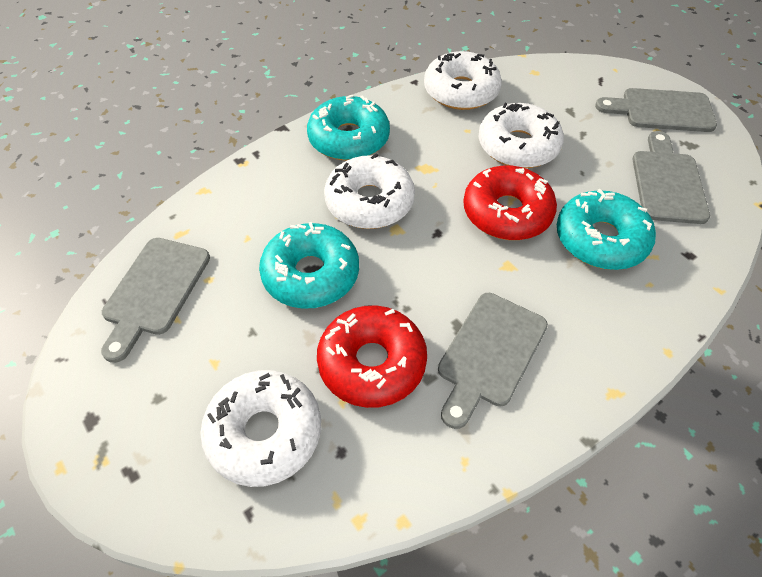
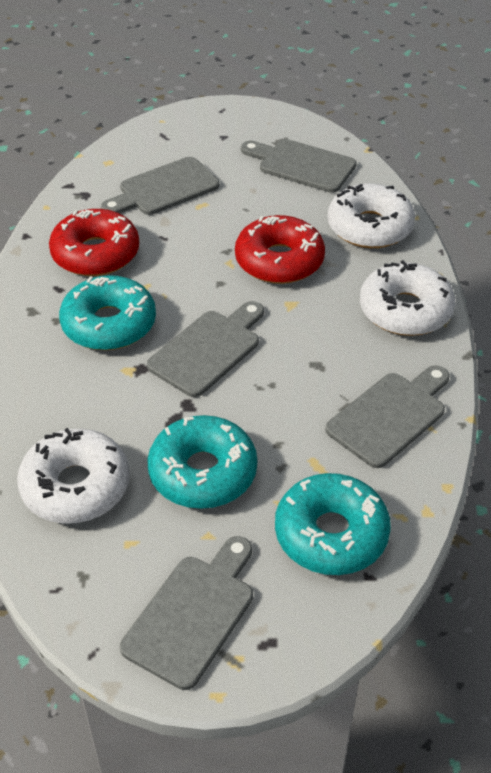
grey cutting board: [101,238,210,363] [438,293,548,429] [595,88,717,132] [632,131,710,224] = 4 -> [101,157,219,215] [120,536,253,690] [147,301,264,397] [241,139,356,193] [325,365,450,468] = 5
white donut: [200,370,321,487] [324,153,415,229] [424,51,502,110] [479,103,564,168] = 4 -> [17,428,130,524] [328,183,415,248] [360,260,455,336] = 3

